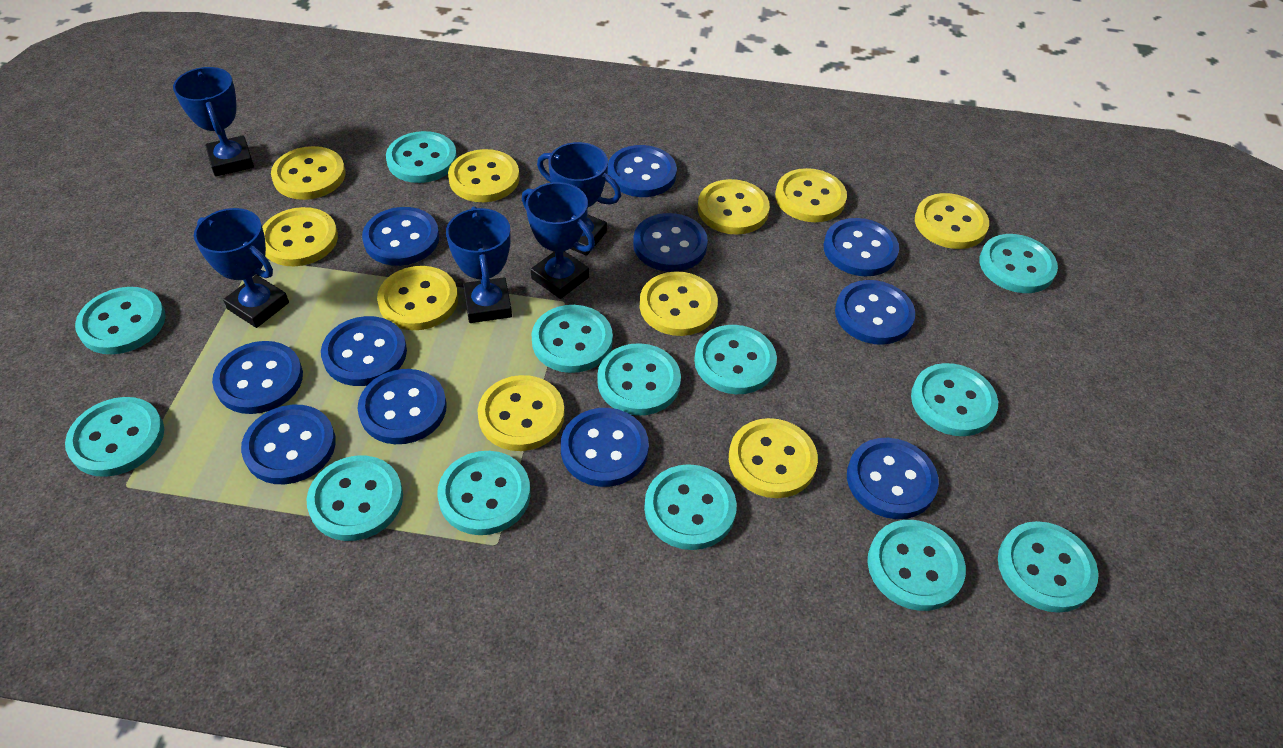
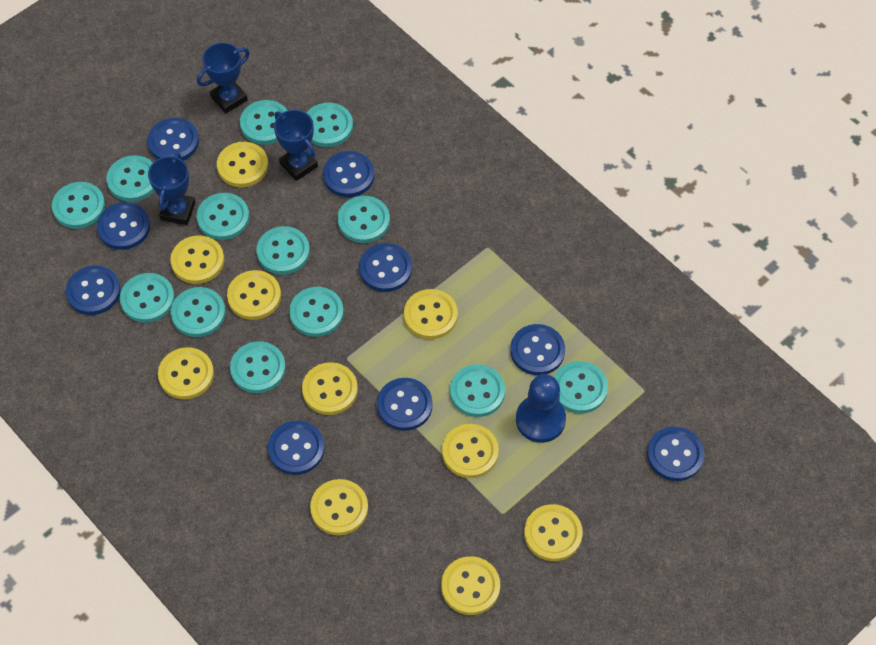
blue button: [212,341,303,414] [241,405,336,484] [321,316,407,386] [358,369,447,444] [362,207,439,266] [561,408,649,487] [607,145,677,197] [633,213,708,272] [824,218,899,276] [835,280,915,345] [847,438,939,519] = 11 -> [66,266,121,315] [97,202,150,250] [147,118,199,161] [268,421,325,475] [323,151,374,197] [359,243,412,292] [377,378,433,431] [510,324,565,375] [647,427,705,481] = 9
blue pawn: none = 0 -> [516,374,566,443] = 1
blue trophy: [173,67,254,176] [194,208,289,328] [446,206,512,323] [522,182,595,299] [537,142,621,256] = 5 -> [148,153,195,225] [197,42,250,113] [274,110,318,181] = 3

